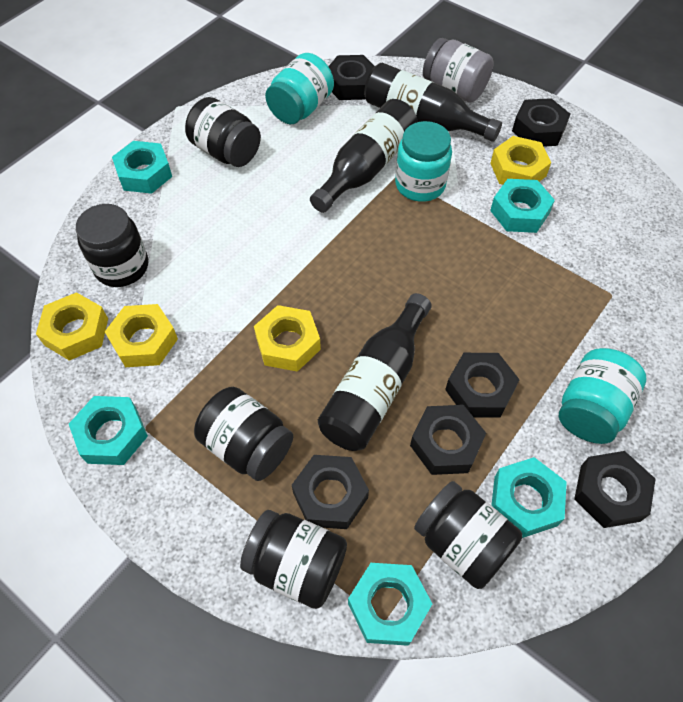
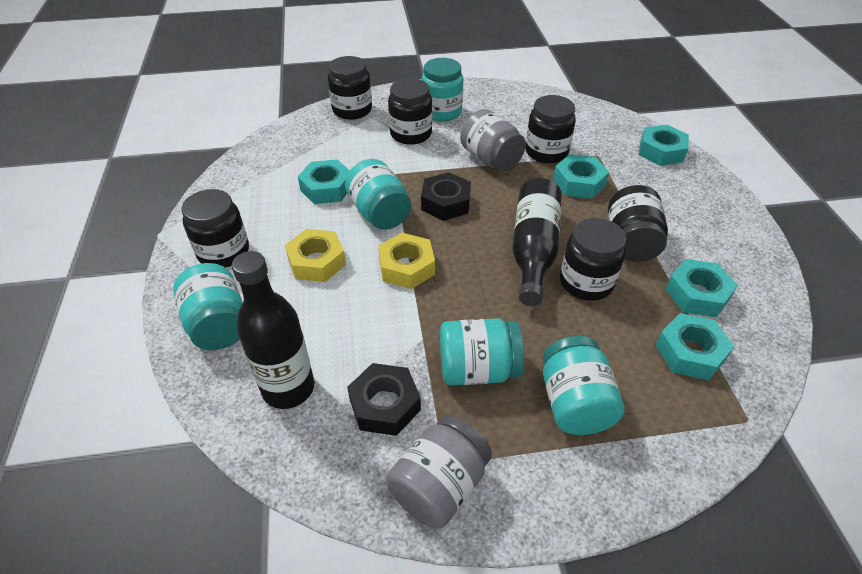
black bottle: [310,99,418,213] [318,293,432,451] [364,63,502,142] = 3 -> [231,251,314,409] [512,178,561,306] = 2
black jar: [76,204,148,287] [185,97,261,167] [194,387,293,481] [240,510,347,609] [414,481,523,589] = 5 -> [181,189,249,268] [328,56,372,120] [388,78,432,145] [526,95,576,163] [560,218,626,301] [608,185,668,262] = 6
black nut: [292,455,369,529] [328,55,375,100] [410,405,486,475] [445,353,520,418] [512,98,570,147] [574,451,655,528] = 6 -> [347,363,421,436] [421,172,471,221] = 2
grey jar: [423,38,494,103] = 1 -> [386,415,492,529] [460,109,526,171] = 2
turquoise jar: [265,53,334,124] [395,121,452,202] [559,348,646,444] = 3 -> [173,263,243,350] [345,159,411,230] [421,58,463,121] [440,319,524,385] [543,336,624,435] = 5
yellow nut: [36,292,108,361] [105,304,178,367] [254,305,321,372] [490,136,551,185] = 4 -> [285,229,346,282] [378,233,435,289] = 2

